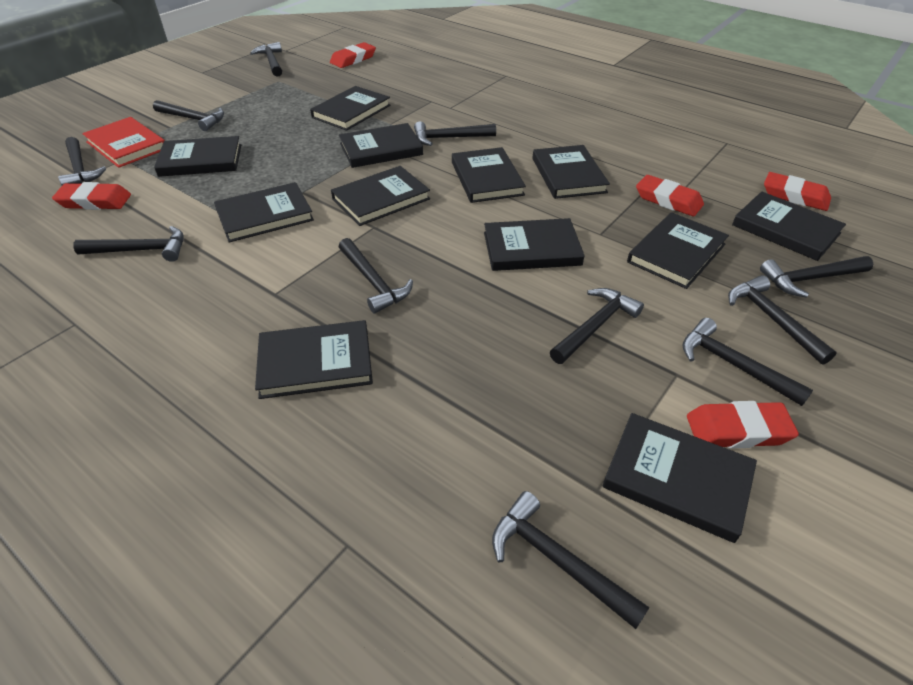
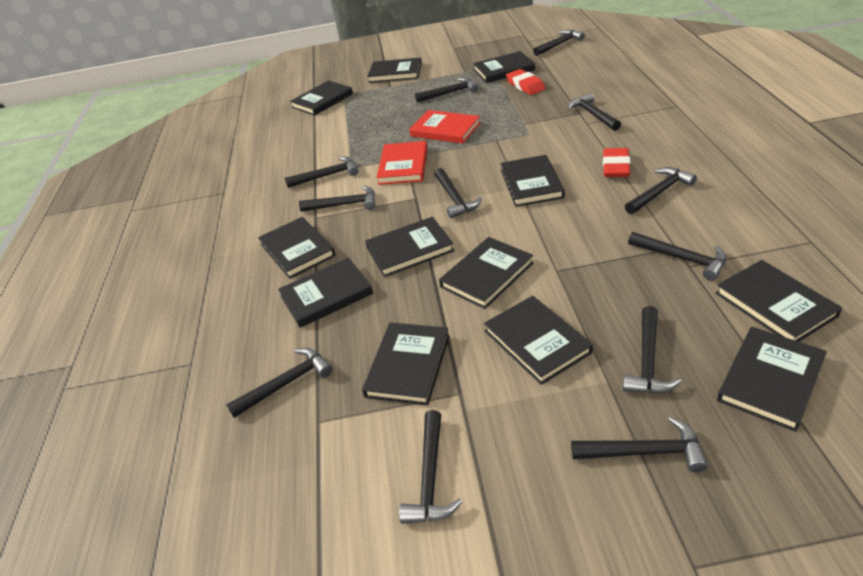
black hammer: [58,137,106,185] [73,226,183,262] [153,100,224,131] [250,42,282,77] [339,238,413,313] [414,121,496,146] [492,491,650,629] [550,288,644,364] [682,318,813,406] [728,275,837,365] [760,256,873,298] = 11 -> [226,348,333,418] [285,157,359,188] [299,186,375,212] [399,410,462,524] [415,78,478,103] [434,168,482,219] [533,30,585,56] [567,93,621,131] [571,417,708,473] [623,306,682,393] [625,167,697,214] [628,232,726,281] = 12
red book: [82,117,165,168] = 1 -> [376,141,428,185] [409,110,480,144] = 2
red eraser: [52,182,131,210] [330,42,376,68] [636,175,704,216] [687,401,799,449] [764,172,831,211] = 5 -> [506,69,545,95] [603,148,630,177] = 2

